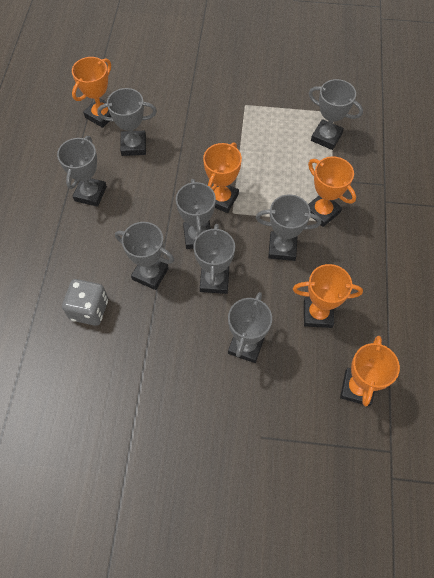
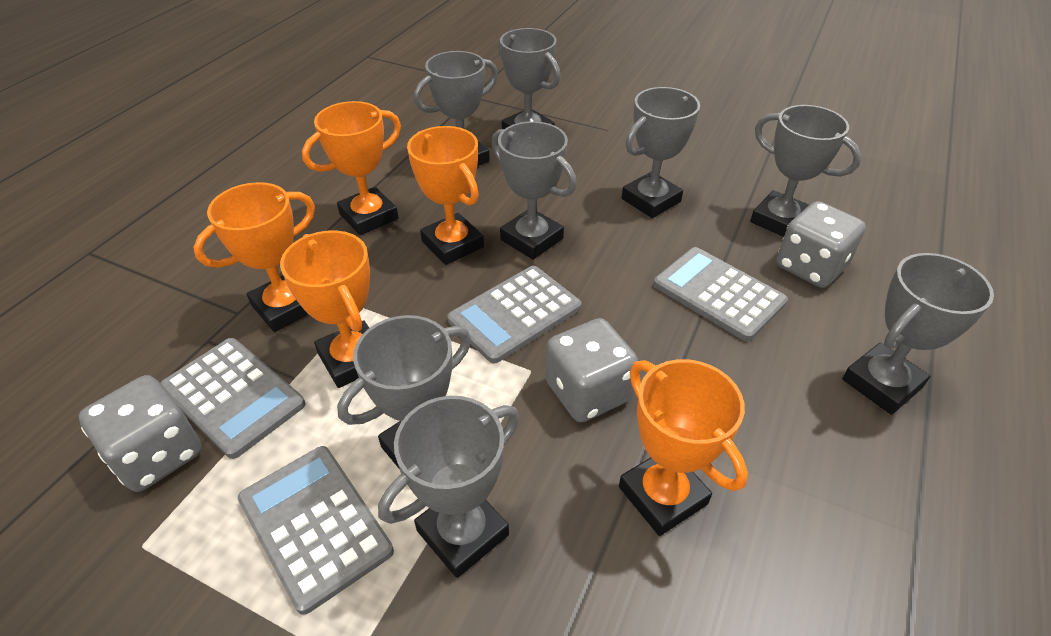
grey calculator: none = 0 -> [160,338,305,459] [238,446,394,615] [447,266,581,363] [653,247,788,341] = 4
grey dice: [62,279,108,326] = 1 -> [79,375,202,492] [546,318,638,422] [776,201,866,288] = 3

